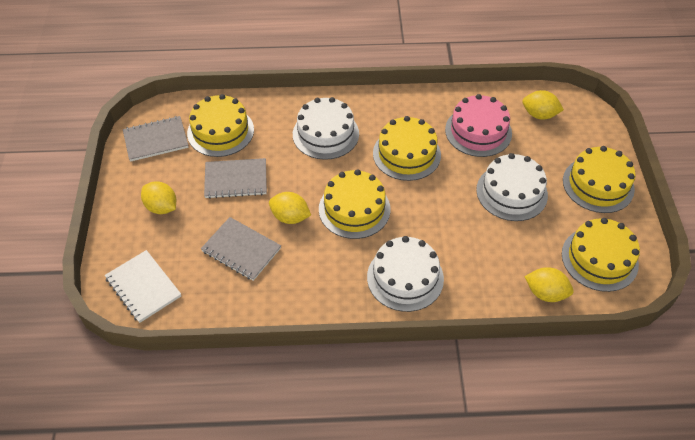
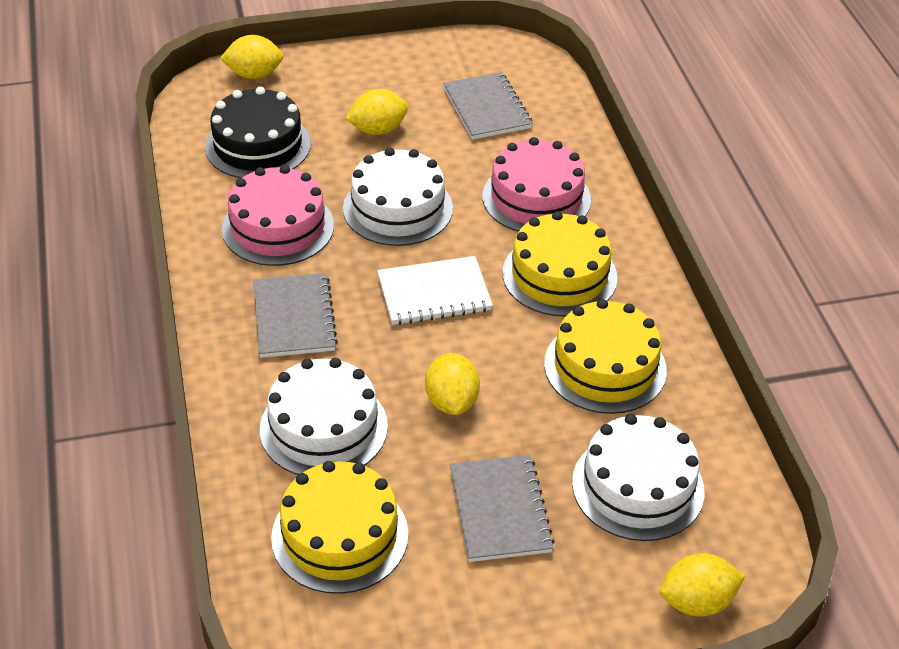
black cake: none = 0 -> [205,87,311,178] = 1
pink cake: [445,94,512,157] = 1 -> [222,165,334,266] [482,137,591,232] = 2
yellow cake: [187,94,254,157] [319,169,391,239] [373,116,441,181] [562,218,640,292] [563,146,636,213] = 5 -> [271,461,408,594] [502,211,618,316] [544,299,667,414] = 3

